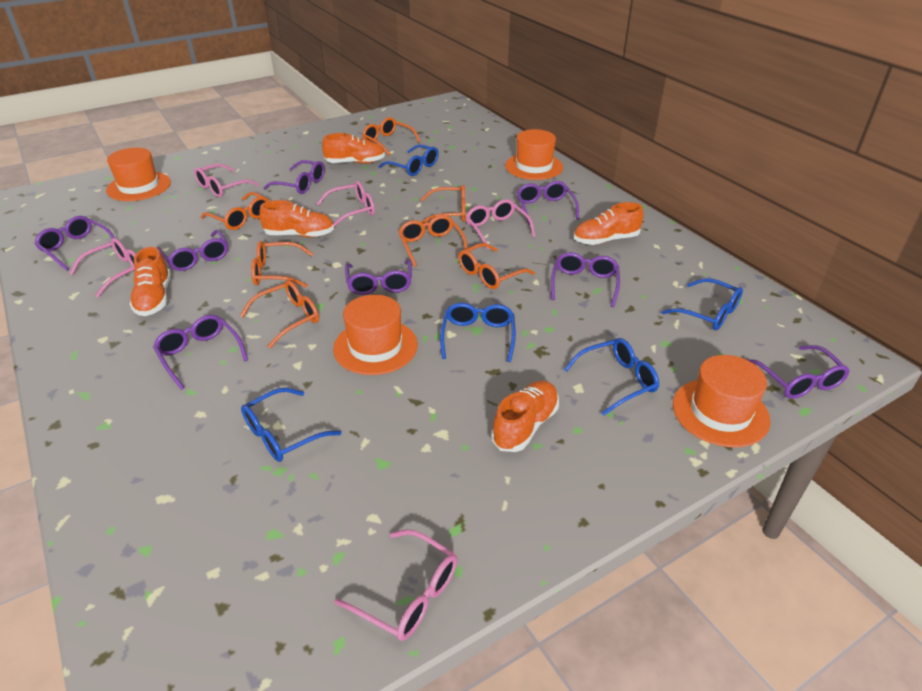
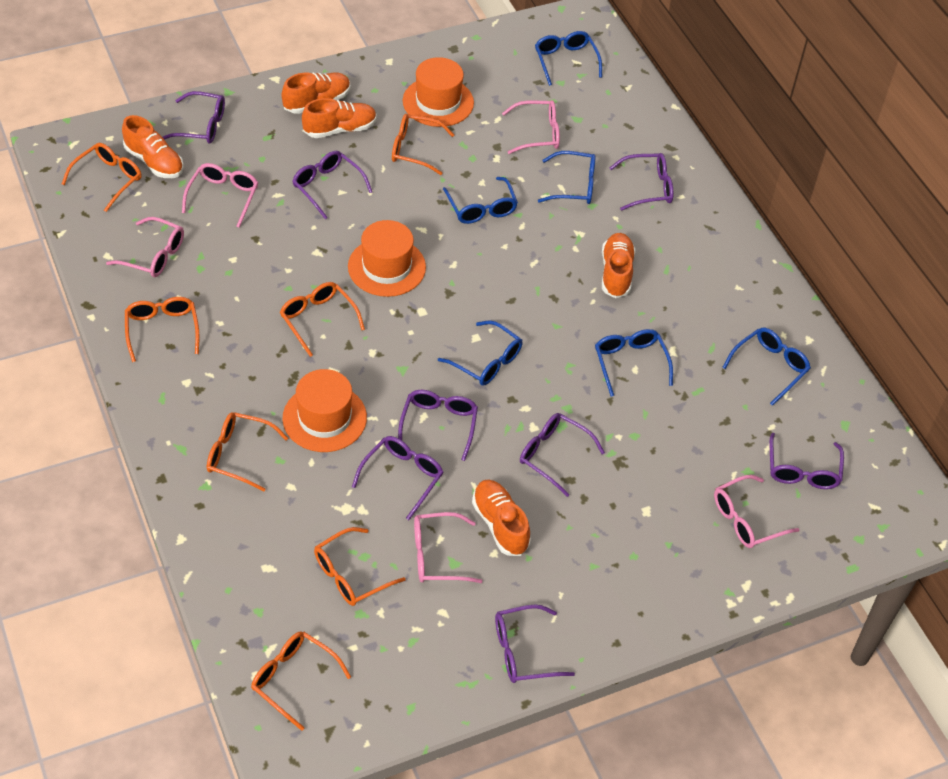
blue glasses: [241,388,341,462] [379,144,439,176] [440,303,516,362] [564,338,659,416] [662,278,743,331] = 5 -> [438,320,522,386] [443,177,518,224] [535,31,602,86] [538,151,596,204] [595,329,673,397] [722,328,811,406] = 6
orange hat: [106,148,171,201] [333,295,418,375] [505,129,563,180] [673,355,771,448] = 4 -> [283,369,367,452] [348,220,426,297] [403,57,474,127] = 3

